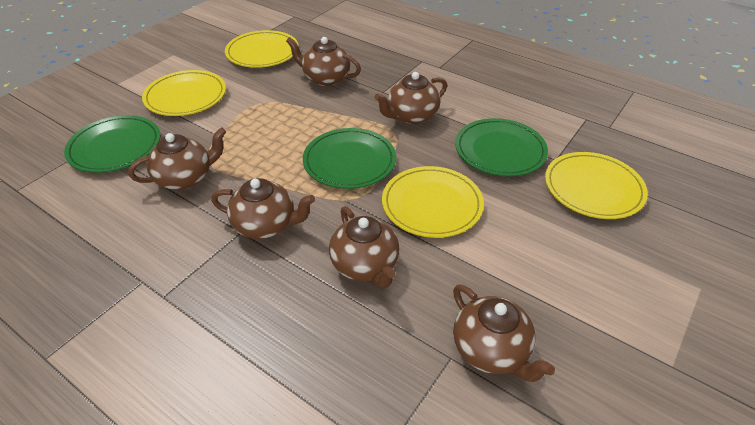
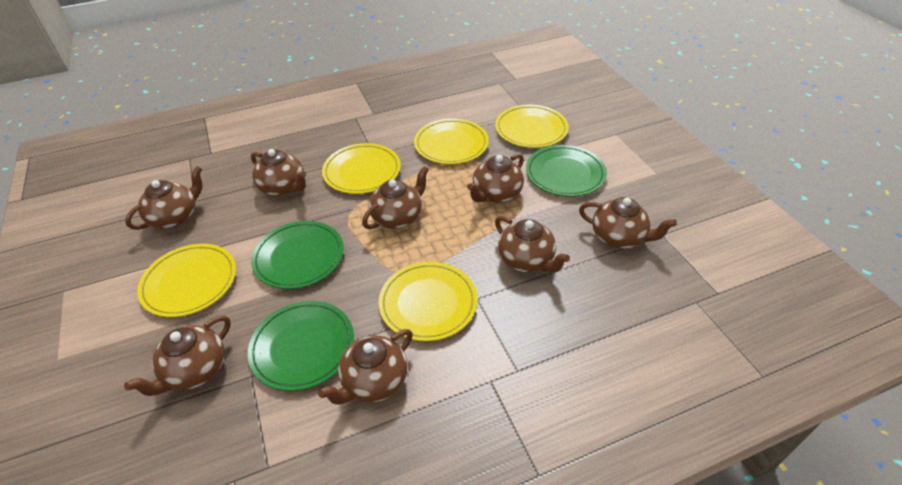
brown teapot: [128,127,226,190] [211,178,315,239] [286,37,361,86] [329,206,399,288] [375,72,447,124] [453,285,555,382] = 6 -> [124,315,231,396] [125,166,203,230] [251,149,306,196] [318,329,413,405] [362,166,429,229] [467,154,524,203] [495,216,570,273] [579,197,677,249] = 8
yellow plate: [142,70,226,116] [225,30,299,68] [382,166,484,238] [545,152,648,219] = 4 -> [137,244,236,317] [322,143,401,194] [379,262,478,341] [414,118,489,164] [495,105,569,148] = 5

